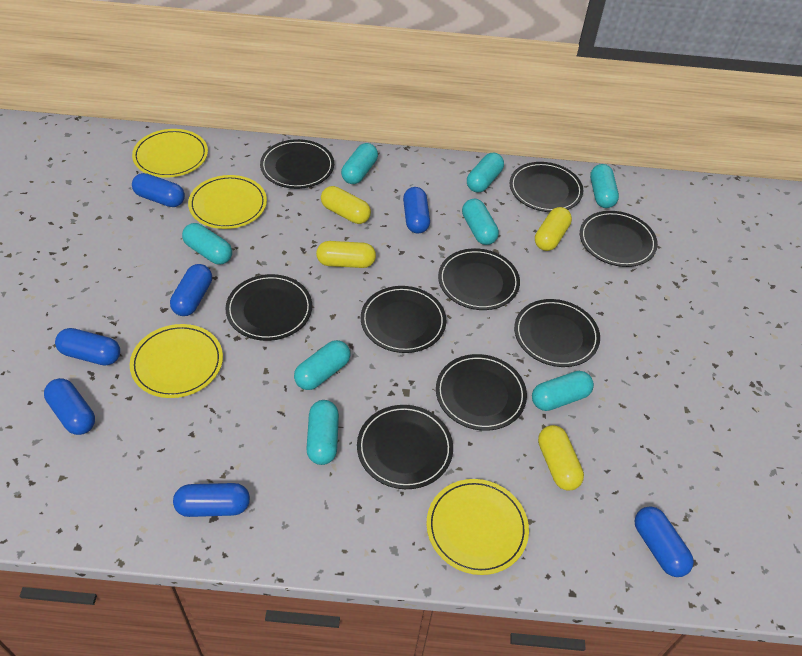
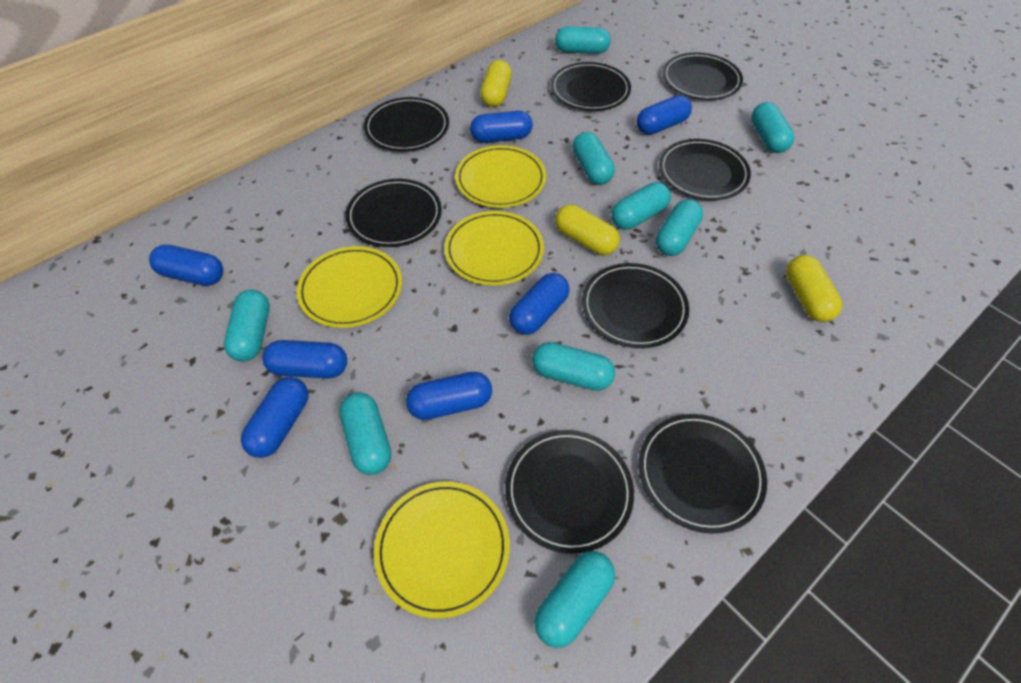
black plate: [226,274,312,341] [260,139,334,189] [357,405,453,489] [361,286,446,353] [436,354,527,431] [438,248,520,310] [510,162,583,212] [514,299,600,367] [580,211,658,267] = 9 -> [345,179,442,247] [364,97,449,151] [505,430,634,554] [551,62,631,111] [582,263,689,348] [639,414,767,534] [659,139,751,200] [663,53,743,100] = 8
turquoise capsule: [182,223,232,265] [294,340,350,390] [306,400,339,465] [341,143,378,184] [462,199,499,245] [467,153,504,193] [532,371,594,411] [590,164,619,208] = 8 -> [224,290,269,361] [339,392,391,475] [532,342,615,391] [534,551,615,648] [555,26,611,54] [573,132,615,185] [611,182,671,230] [656,199,703,256] [751,102,794,153] = 9
yellow capsule: [316,241,376,268] [321,186,371,224] [535,207,572,251] [538,425,584,491] = 4 -> [480,60,512,107] [555,205,620,255] [786,255,842,322] = 3

